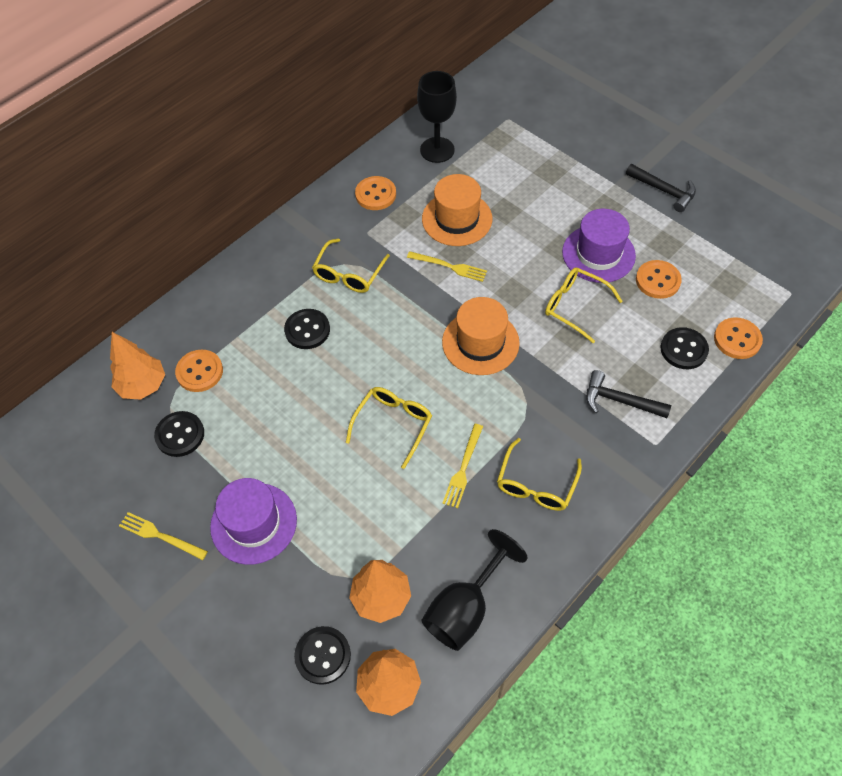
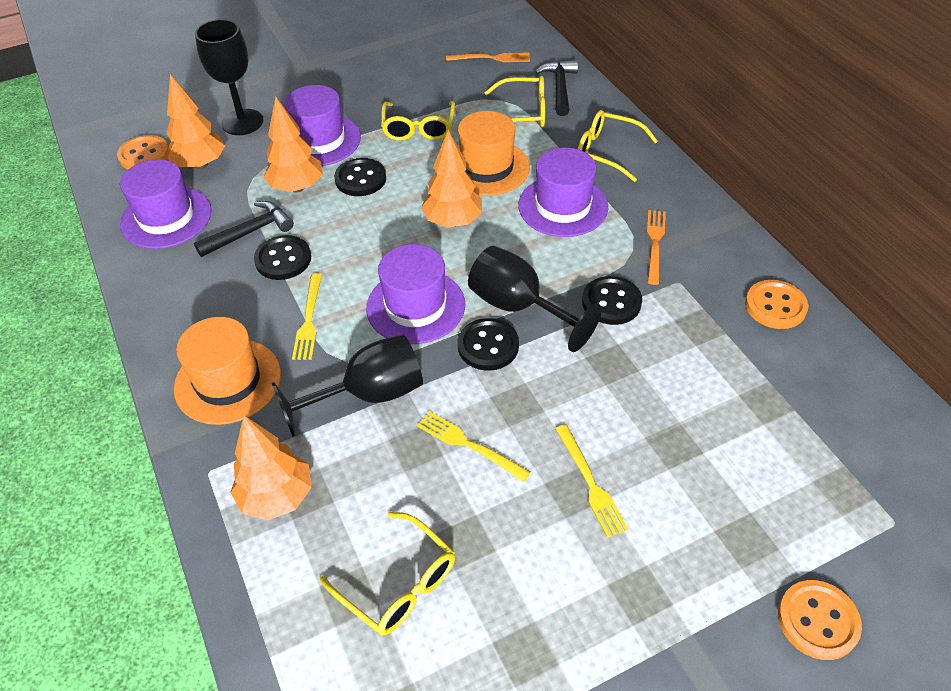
black goblet: [417,71,457,163] [422,529,528,651] = 2 -> [195,19,263,135] [272,335,423,437] [468,246,602,352] = 3
orange button: [175,349,223,392] [355,176,396,210] [636,260,682,299] [714,318,763,359] = 4 -> [117,135,168,170] [745,280,808,329] [778,580,862,660] = 3
orange fork: none = 0 -> [446,53,530,62] [647,210,666,285] = 2
orange tree: [110,332,165,400] [349,560,411,623] [356,649,421,716] = 3 -> [166,74,225,169] [230,415,312,520] [264,97,323,192] [421,130,482,228] = 4
purple hat: [210,478,297,565] [562,209,636,283] = 2 -> [120,159,211,249] [284,85,361,166] [366,244,465,344] [518,147,608,237] = 4

